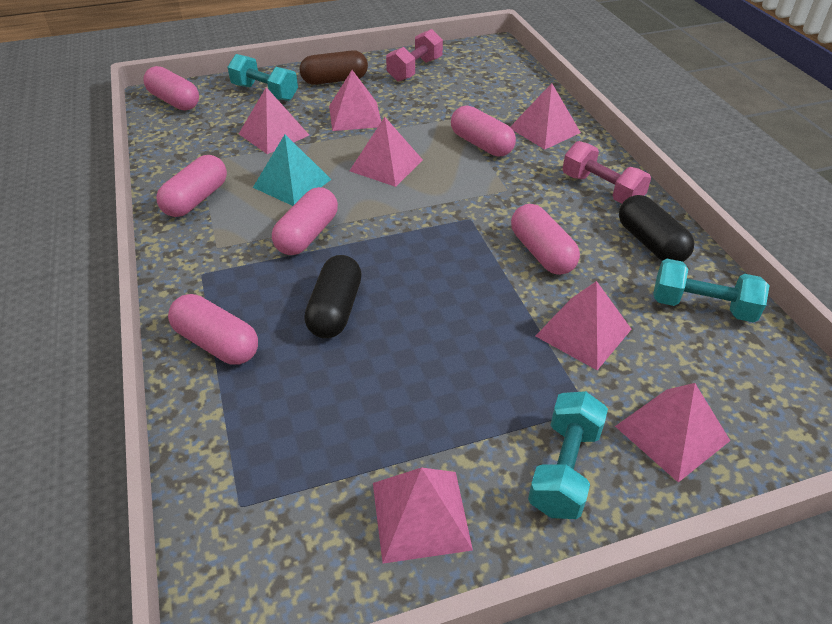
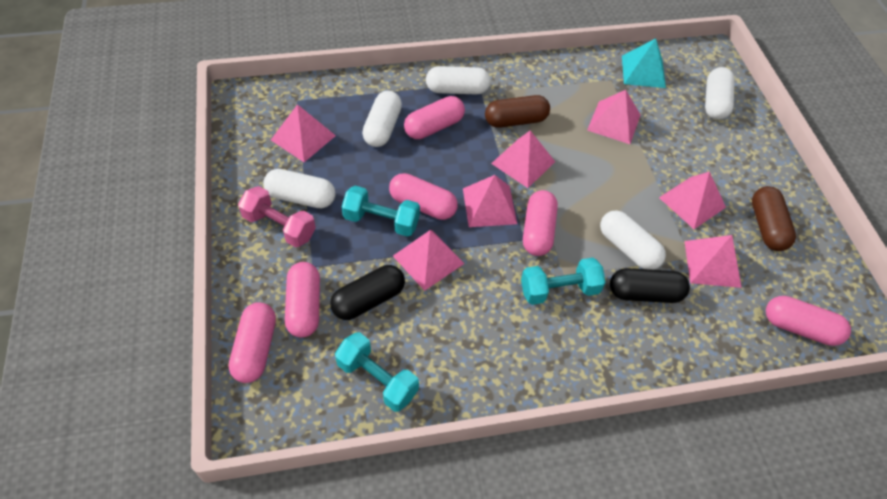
brown capsule: [300,50,368,85] = 1 -> [485,95,550,128] [752,186,796,251] = 2
pink dumbbell: [386,29,443,82] [563,141,651,204] = 2 -> [238,186,316,247] = 1
white capsule: none = 0 -> [263,169,336,208] [362,91,402,147] [426,66,491,94] [600,210,666,270] [705,67,735,120] = 5

